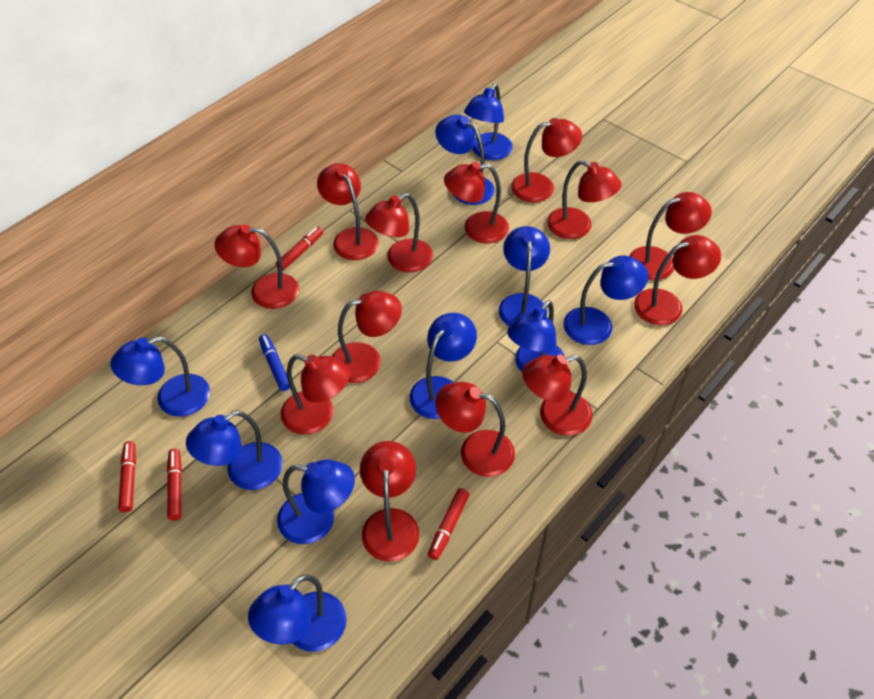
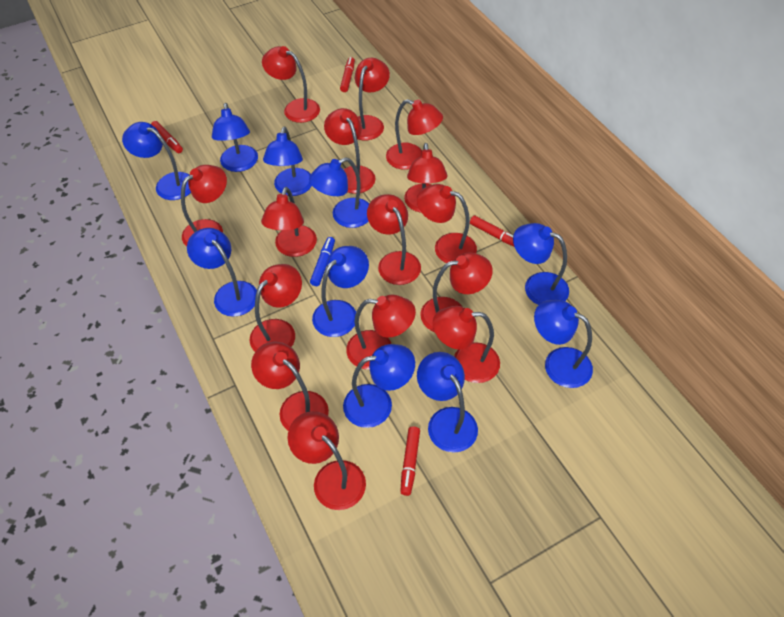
red lamp: [215,224,299,309] [281,354,350,435] [317,163,379,260] [332,291,402,383] [360,441,420,562] [365,193,433,272] [435,382,515,477] [444,162,509,244] [511,118,582,202] [522,354,593,436] [547,160,622,239] [629,192,712,280] [634,235,721,326] = 13 -> [181,165,227,247] [250,264,302,351] [251,341,329,431] [261,187,317,257] [262,46,320,123] [287,411,366,510] [324,108,376,194] [346,295,416,370] [355,58,390,140] [367,194,421,285] [386,99,443,170] [404,143,447,213] [417,184,477,263] [420,253,493,332] [433,306,500,383] = 15

